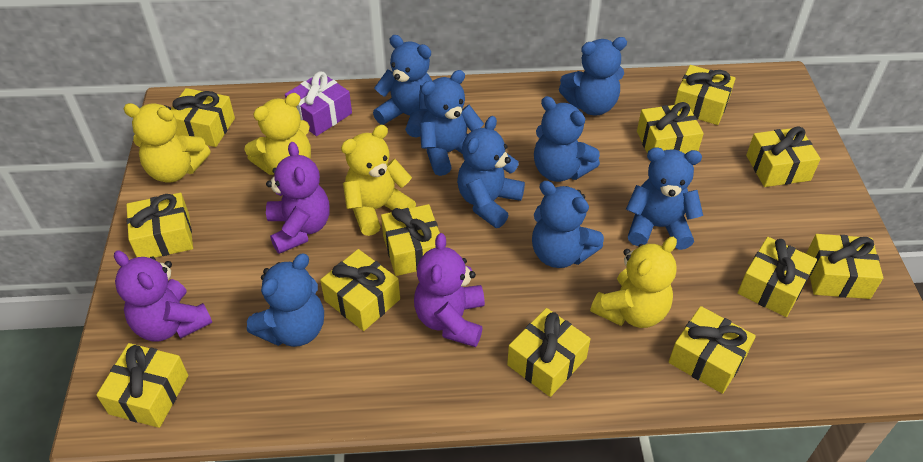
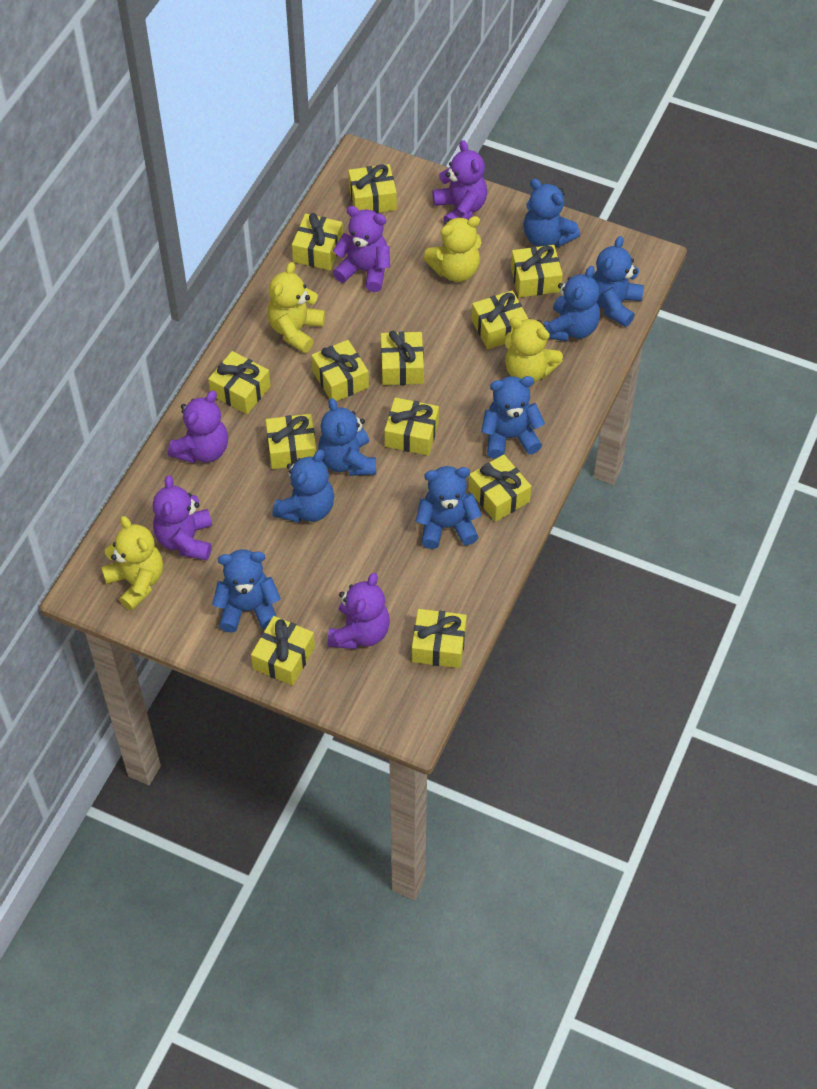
purple gift: [285,72,352,136] = 1 -> none = 0
purple teddy bear: [114,250,212,341] [266,142,330,254] [414,233,485,347] = 3 -> [153,475,212,560] [168,390,228,463] [328,573,390,649] [333,206,390,292] [433,140,487,223] = 5

